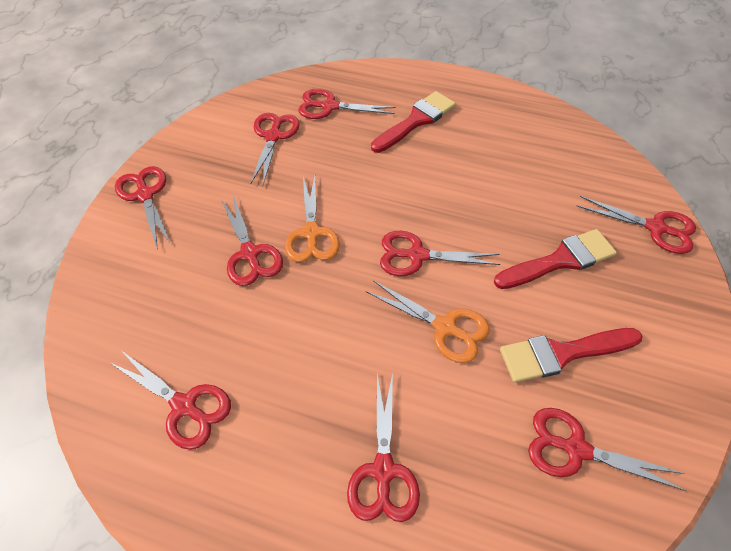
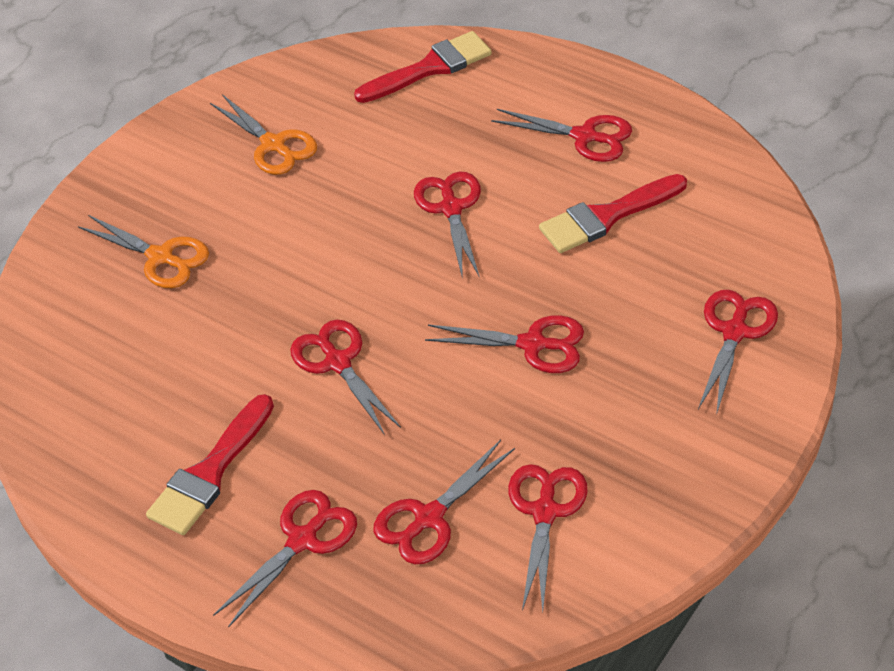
red scissors: [111,351,231,450] [115,166,171,250] [222,196,283,286] [250,113,300,185] [298,89,396,119] [347,373,420,522] [380,231,501,276] [528,408,686,491] [577,196,696,254] = 9 -> [213,490,357,628] [290,320,401,435] [374,440,515,564] [414,171,481,280] [425,315,584,373] [491,109,632,162] [508,464,588,612] [698,290,778,415] = 8

